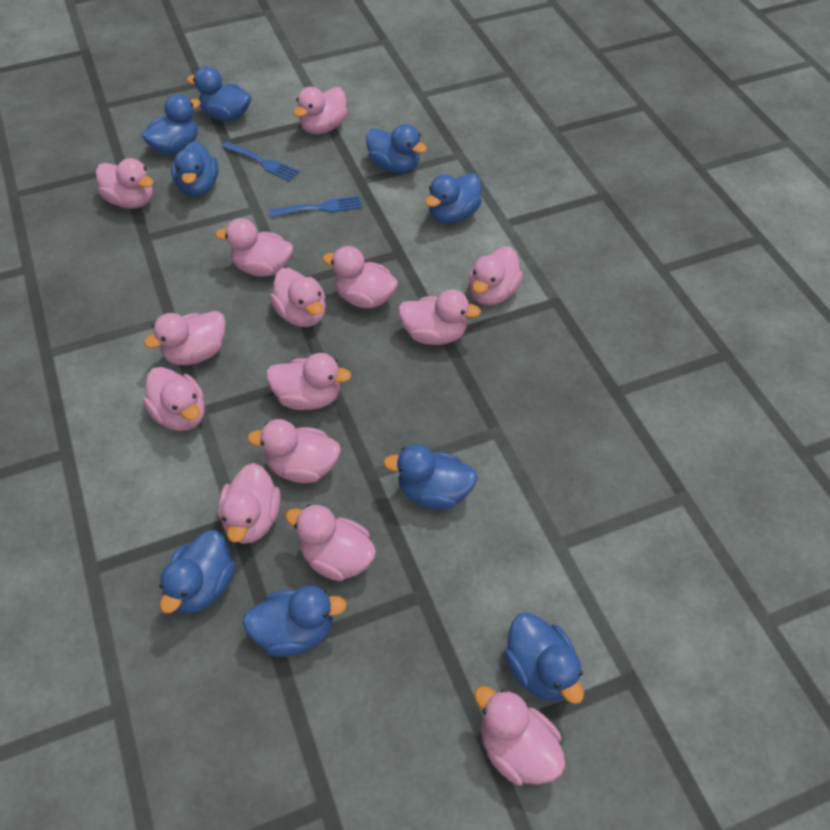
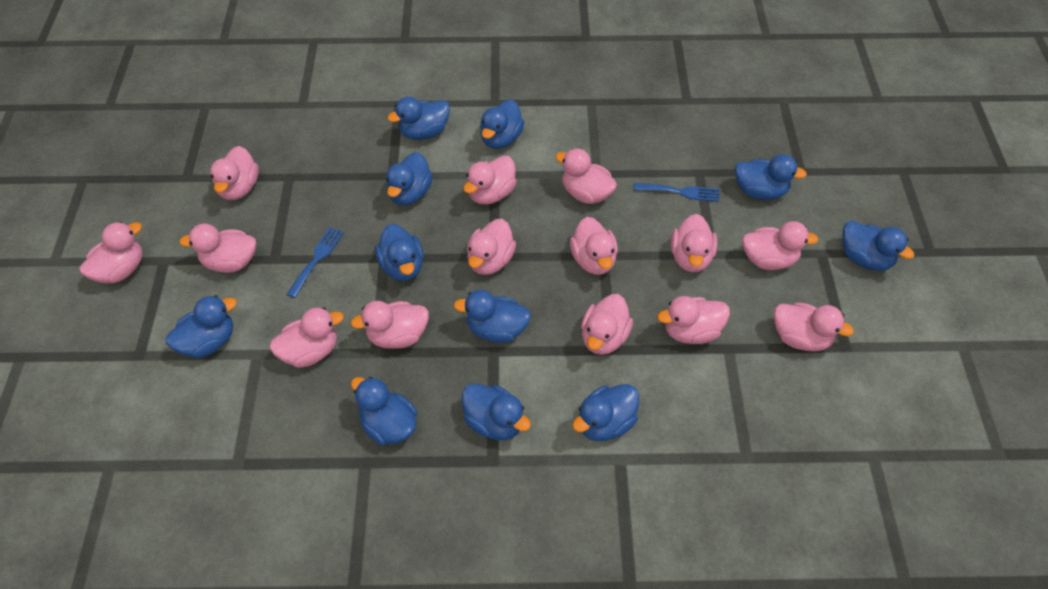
blue duck: [142,94,201,155] [159,530,235,613] [171,141,218,197] [187,66,251,121] [243,586,347,657] [366,124,427,173] [383,444,478,510] [425,173,482,224] [504,613,584,704] = 9 -> [166,295,237,358] [351,377,417,445] [375,224,424,281] [386,152,433,205] [387,97,450,140] [454,290,531,343] [462,383,531,440] [480,99,524,149] [572,384,639,441] [735,154,807,200] [842,221,914,271] = 11

